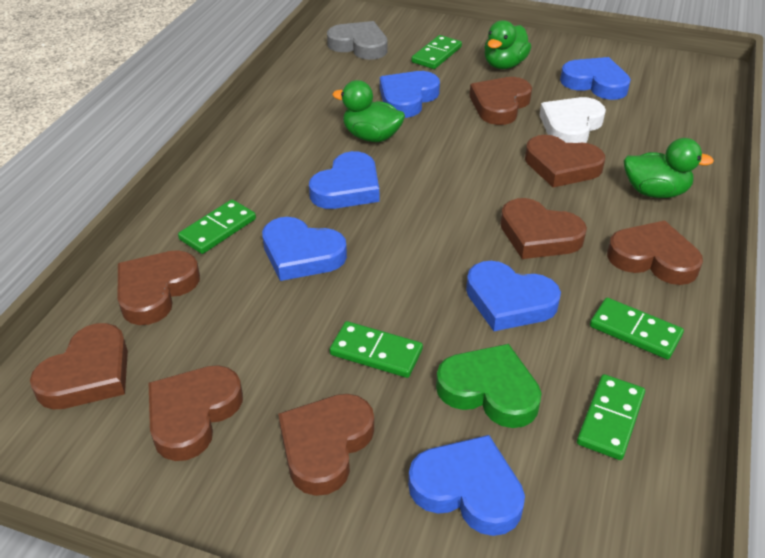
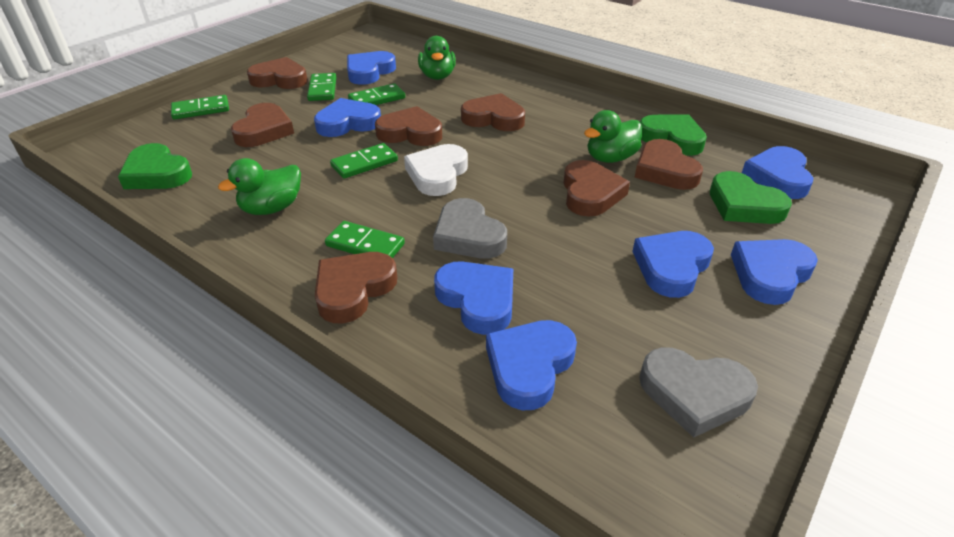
blue heart: [262,217,347,281] [309,151,379,209] [380,71,440,118] [408,435,525,536] [466,261,561,331] [560,57,631,100] = 6 -> [314,98,381,137] [347,51,396,85] [434,261,513,335] [486,320,577,410] [632,231,714,298] [731,239,818,305] [742,146,813,199] = 7
brown heart: [30,323,128,409] [117,250,200,325] [149,365,243,461] [278,394,374,496] [469,77,532,125] [500,198,587,259] [525,135,605,188] [607,220,703,285] = 8 -> [231,103,294,147] [247,57,308,89] [315,252,398,323] [375,106,442,146] [461,93,525,131] [563,160,630,217] [634,139,703,190] = 7
green heart: [436,344,542,428] = 1 -> [118,143,192,189] [640,114,707,156] [710,171,792,224] = 3
grey heart: [327,21,388,60] = 1 -> [433,198,507,259] [639,347,758,438] = 2

